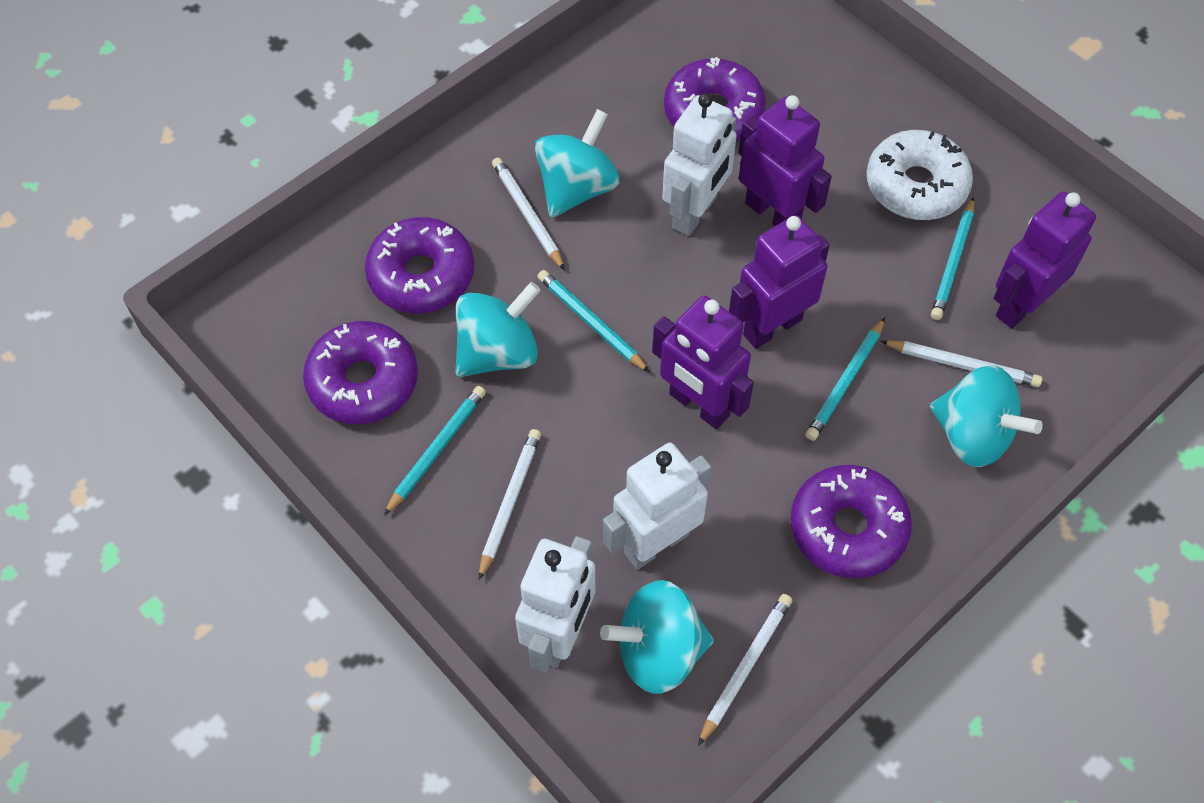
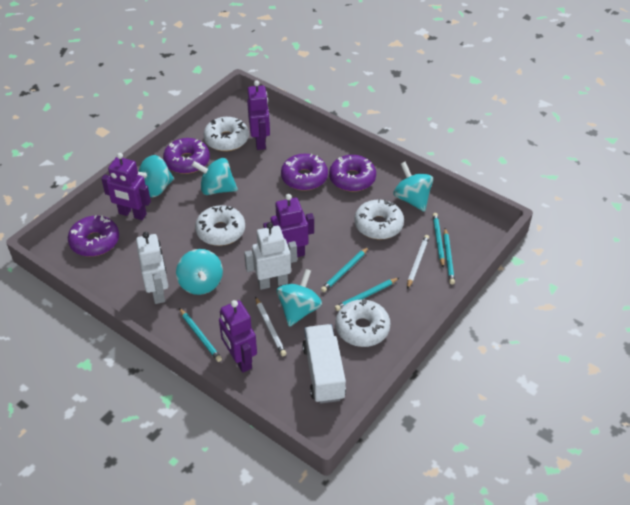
turquoise pencil: [384,386,486,515] [537,270,650,373] [806,318,885,441] [931,197,974,320] = 4 -> [179,308,222,362] [321,247,369,292] [335,278,399,311] [433,213,445,268] [443,228,455,284] = 5
turquoise spinning top: [455,282,541,377] [535,109,620,218] [600,580,714,694] [930,365,1043,467] = 4 -> [138,155,174,197] [176,249,223,295] [192,158,238,195] [277,269,322,327] [394,162,433,212] = 5
white donut: [867,130,973,220] = 1 -> [195,205,245,246] [203,117,249,151] [335,299,391,347] [354,199,404,239] = 4
white pencil: [479,429,541,580] [492,158,565,270] [698,594,792,746] [881,340,1042,387] = 4 -> [255,296,286,356] [407,235,429,289] = 2
white robot: [515,536,595,672] [603,443,711,569] [662,93,737,236] = 3 -> [136,232,168,304] [244,222,297,290] = 2
white truck: none = 0 -> [302,324,346,404] = 1

